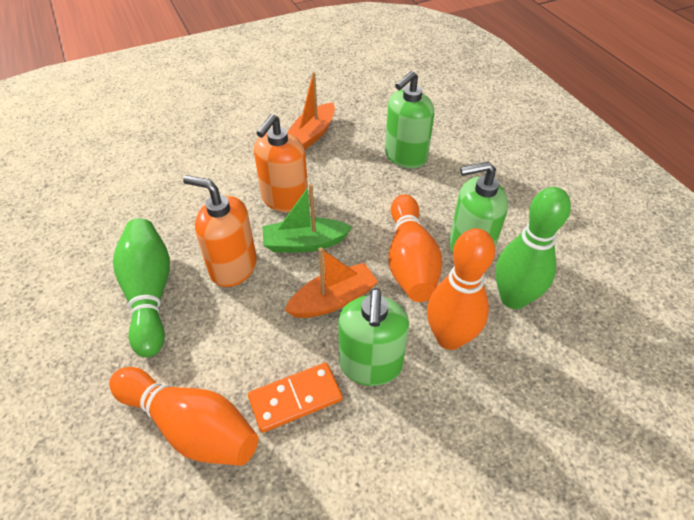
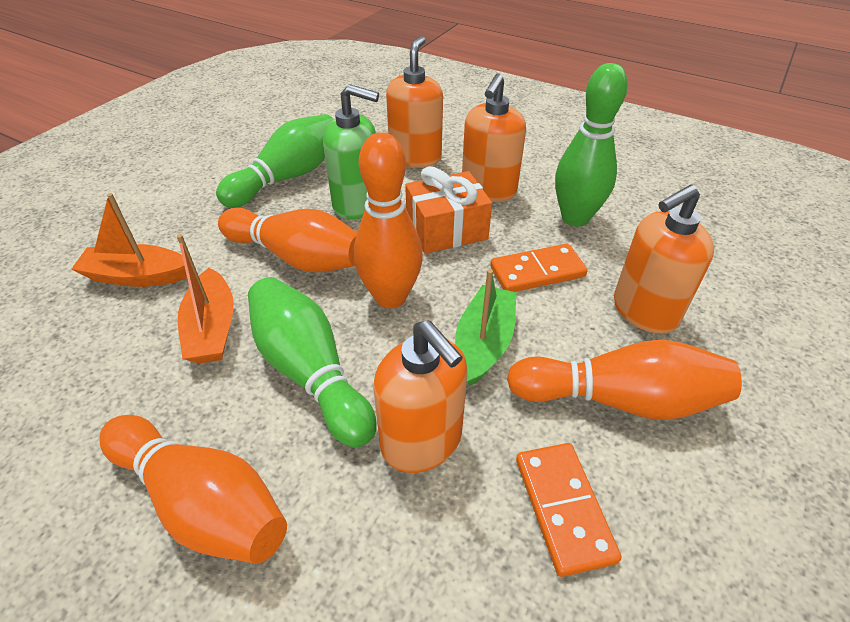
green bowling pin: [113,218,170,357] [495,187,571,309] = 2 -> [216,114,334,208] [248,277,377,448] [555,63,628,227] = 3
green soap dispenser: [338,288,409,386] [385,71,434,169] [449,161,508,254] = 3 -> [323,84,379,220] = 1
orange bowling pin: [109,367,258,466] [389,194,442,302] [427,228,495,350] = 3 -> [99,415,287,564] [218,208,357,272] [354,132,423,309] [507,340,742,420] = 4
orange domino: [248,362,343,433] = 1 -> [490,244,588,292] [516,443,622,577] = 2
orange gift: none = 0 -> [405,166,492,254] = 1
orange soap dispenser: [183,175,257,287] [254,114,309,213] = 2 -> [373,320,467,473] [386,36,443,168] [462,73,526,202] [614,184,714,334] = 4

